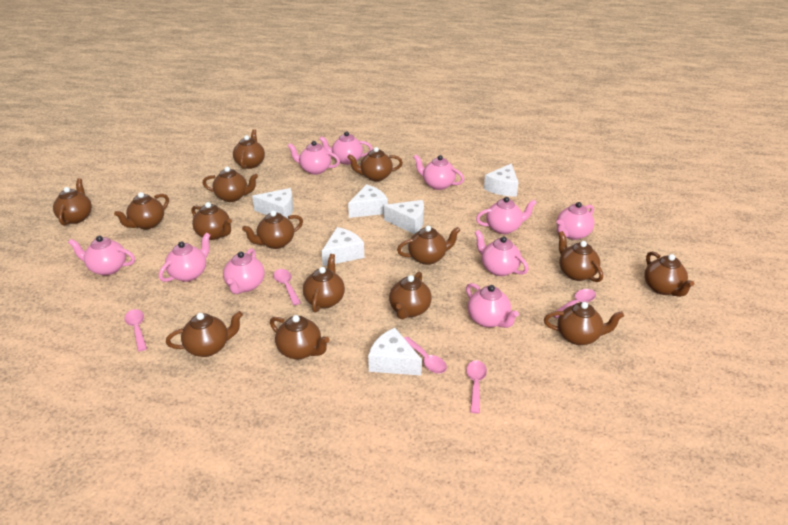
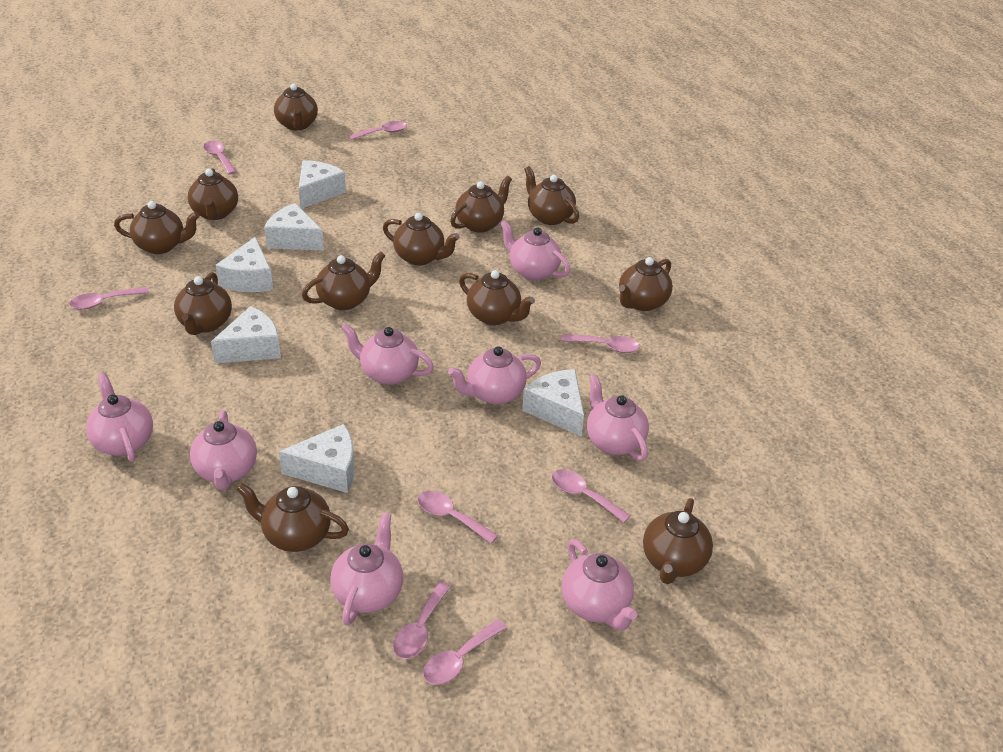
brown teapot: [53,178,92,225] [114,192,169,229] [166,311,243,357] [191,202,232,240] [203,167,258,202] [233,129,265,169] [242,211,303,249] [270,315,330,359] [303,254,345,313] [347,147,403,181] [389,272,432,319] [397,226,460,265] [544,302,624,345] [558,231,603,282] [644,251,694,297] = 15 -> [114,201,200,254] [174,272,232,335] [188,168,238,220] [236,483,349,552] [274,84,318,130] [302,251,385,310] [383,213,460,265] [450,176,512,232] [459,270,535,325] [524,166,579,225] [619,257,672,311] [643,498,713,584] = 12
pink spoon: [125,309,147,351] [273,269,301,305] [404,336,447,374] [466,360,487,413] [553,289,596,319] = 5 -> [69,287,149,310] [203,141,237,175] [349,121,407,140] [393,582,450,659] [418,491,498,544] [423,619,507,685] [552,469,631,523] [562,334,639,353] = 8
pink teapot: [68,236,135,276] [159,233,210,282] [223,248,265,294] [288,141,340,175] [319,131,373,165] [414,155,464,190] [466,283,519,328] [474,230,528,276] [476,197,537,234] [556,202,594,240] = 10 -> [86,373,153,462] [190,410,257,490] [330,513,403,625] [341,324,434,385] [448,346,541,405] [500,220,570,281] [562,539,637,630] [587,374,649,461] = 8

